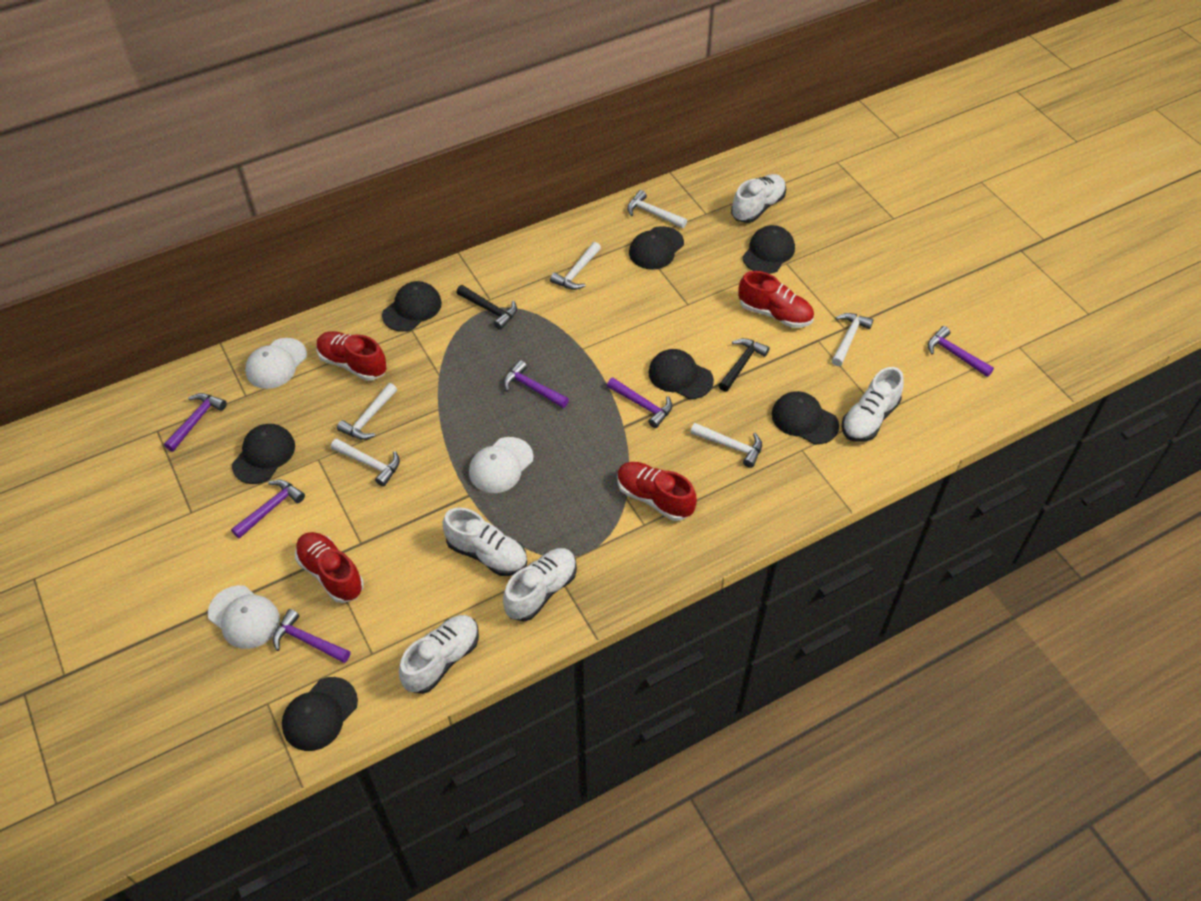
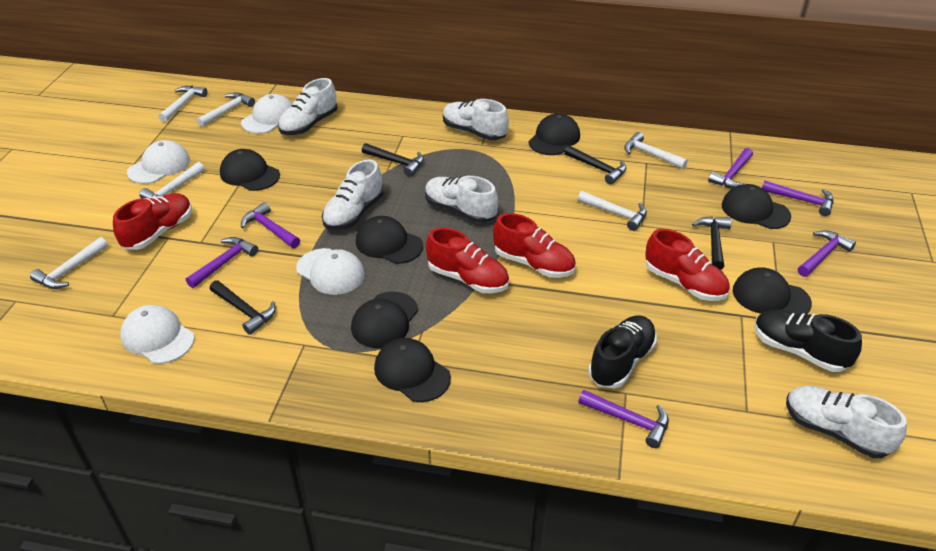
black hammer: [456,285,517,330] [719,338,770,392] = 2 -> [210,280,276,335] [362,143,424,177] [564,145,626,184] [692,216,732,270] = 4
black shoe: none = 0 -> [588,315,657,388] [754,310,862,372] = 2
white cap: [208,585,280,649] [245,338,307,389] [469,437,533,493] = 3 -> [120,305,194,364] [127,140,190,184] [241,94,292,134] [296,248,365,295] = 4

